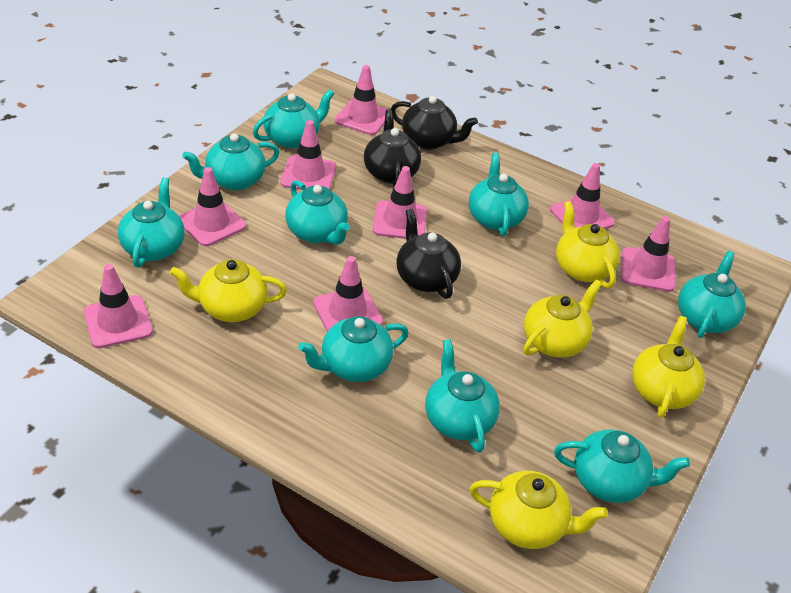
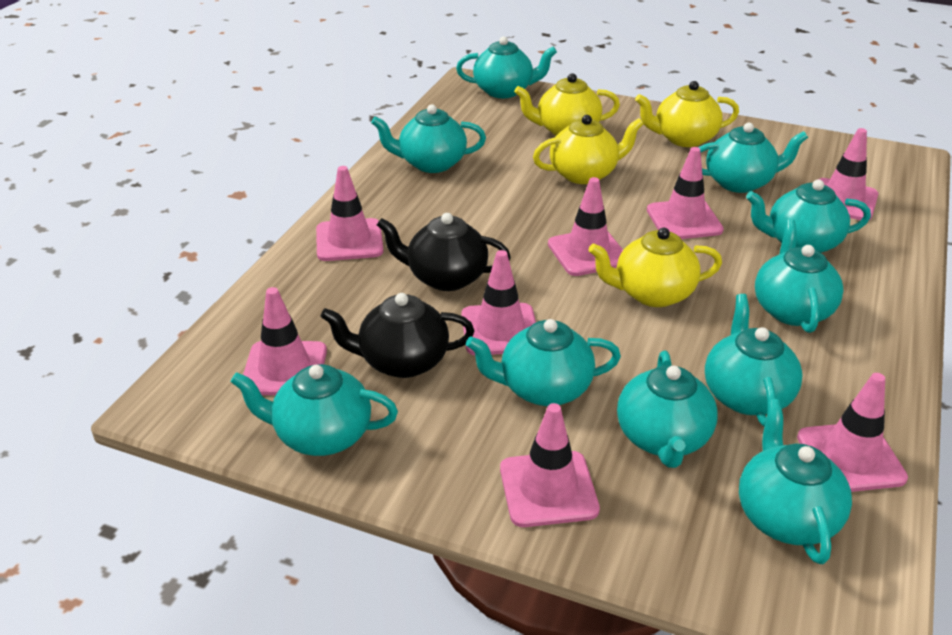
black teapot: [364,110,421,186] [390,96,478,150] [396,209,461,299] = 3 -> [320,293,474,378] [377,213,511,291] = 2
turquoise teapot: [118,178,185,268] [182,133,279,190] [253,89,335,148] [285,180,350,245] [298,316,409,382] [425,339,500,453] [469,153,529,236] [554,429,690,503] [678,251,746,338] = 9 -> [230,364,398,456] [371,104,486,173] [456,37,557,98] [466,319,621,406] [617,350,718,468] [698,123,808,193] [705,294,803,426] [739,399,852,564] [746,180,871,253] [755,219,844,333] = 10
yellow teapot: [170,259,287,322] [470,471,608,549] [523,280,602,358] [556,201,620,289] [632,316,705,418] = 5 -> [514,73,620,136] [533,115,644,184] [588,227,722,307] [635,81,739,147] = 4

